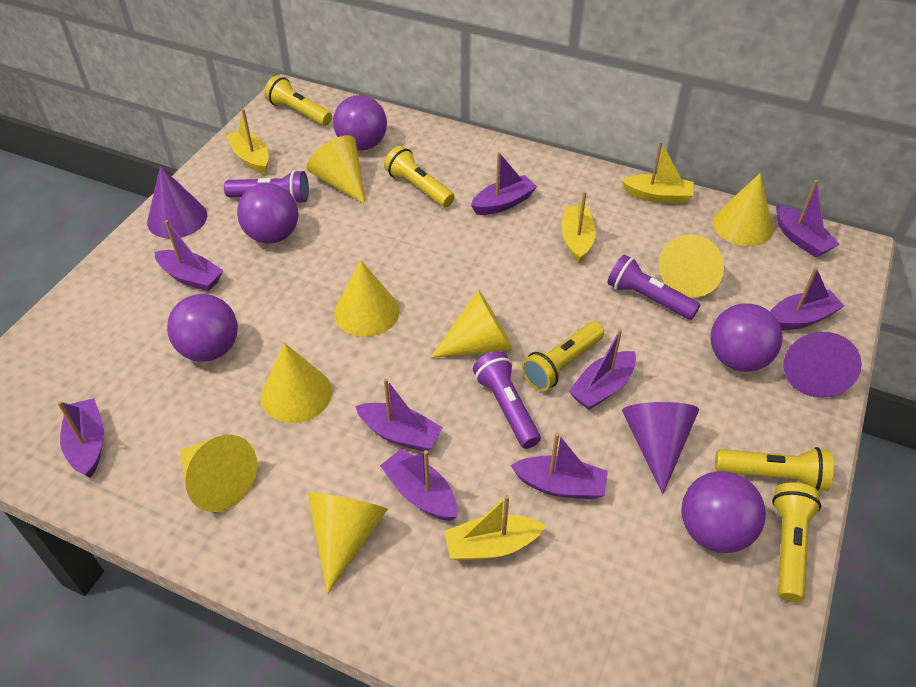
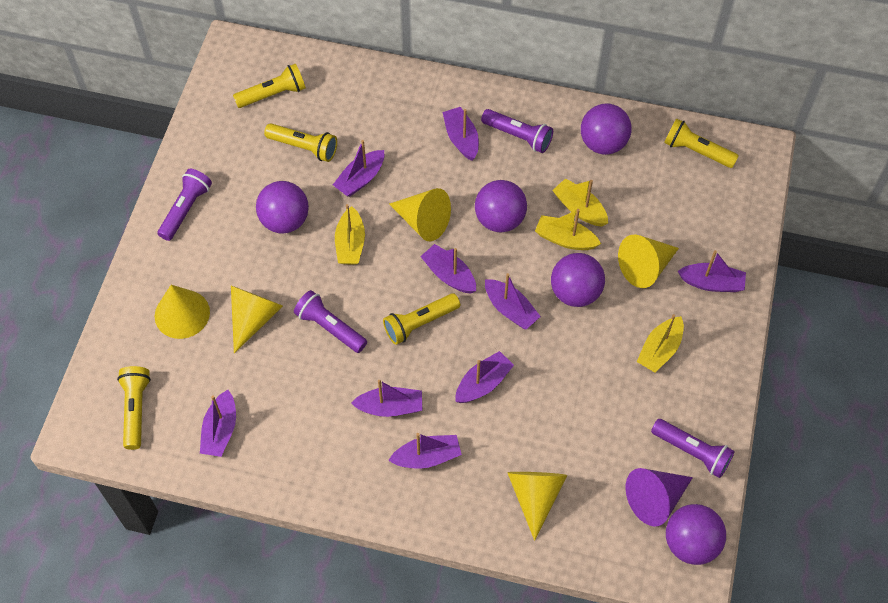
purple cone: [147,166,207,239] [622,402,699,494] [783,332,862,398] = 3 -> [626,468,693,527] = 1
purple flashlight: [224,170,309,204] [473,351,541,449] [607,254,700,320] = 3 -> [158,169,212,241] [294,290,367,353] [481,109,553,153] [651,419,735,478] = 4
yellow cone: [180,435,257,512] [261,343,332,423] [306,135,365,205] [308,493,388,594] [334,260,400,337] [430,290,513,358] [659,234,724,298] [713,173,773,246] = 8 -> [155,285,210,339] [231,286,283,353] [389,188,451,241] [507,472,567,541] [618,234,679,288] = 5

